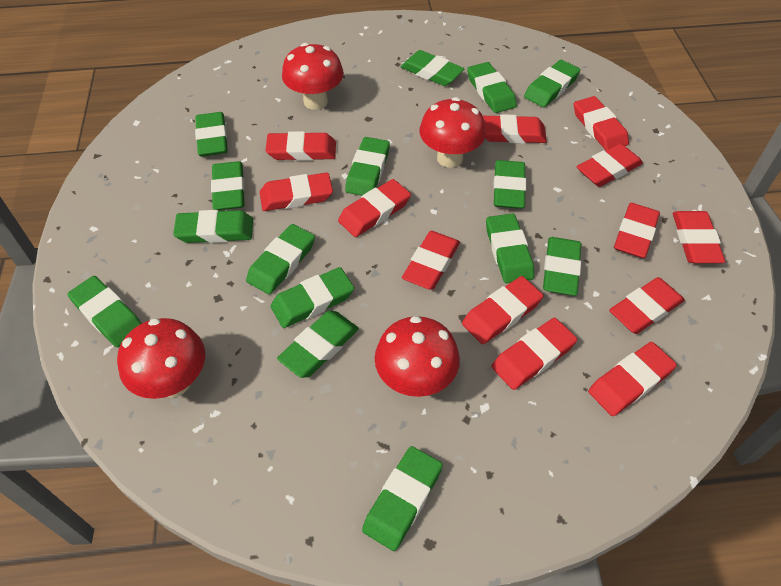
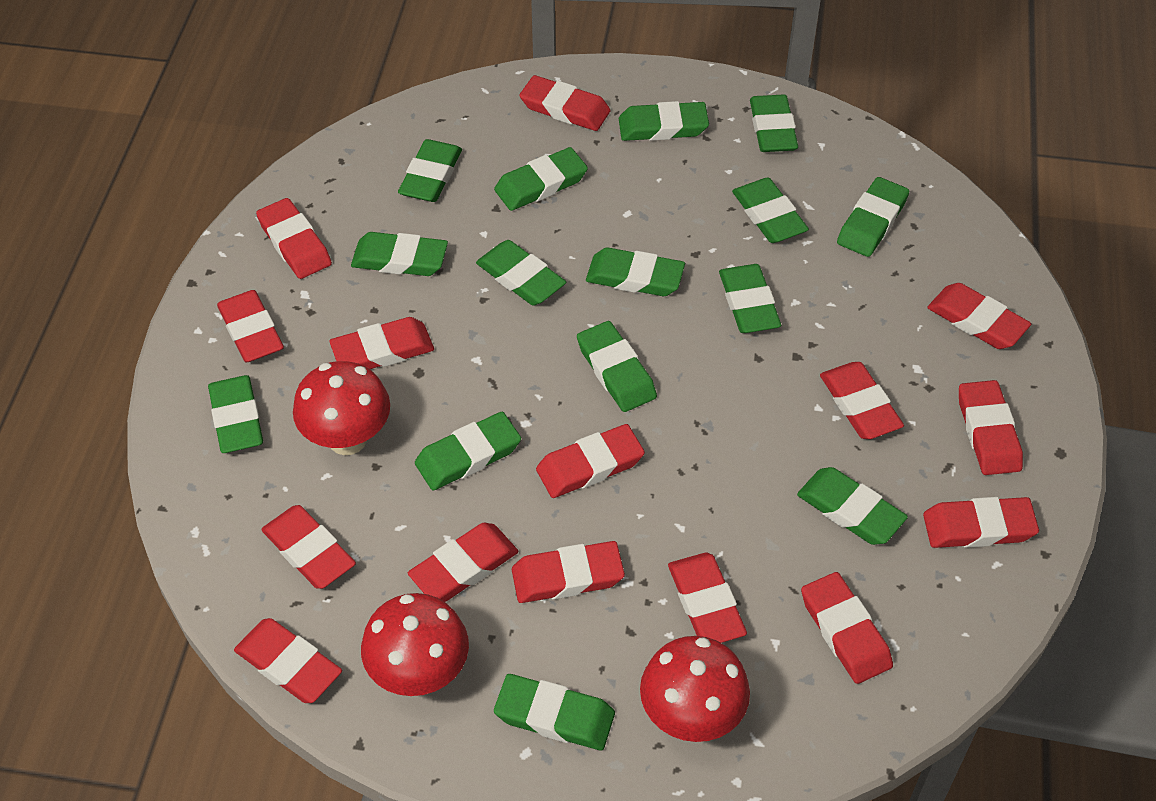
red eraser: [260,172,333,211] [265,131,336,161] [338,179,411,237] [402,231,460,290] [462,276,543,344] [483,114,547,144] [491,318,577,390] [574,96,629,150] [577,143,643,187] [588,342,677,416] [609,277,685,334] [614,203,660,258] [673,211,725,263] = 13 -> [217,290,284,363] [234,618,342,703] [256,198,332,279] [261,505,356,589] [329,317,434,369] [408,523,518,602] [512,541,625,603] [519,75,611,131] [536,424,645,498] [668,553,747,643] [801,572,893,684] [820,362,904,439] [923,497,1039,548] [927,283,1031,349] [959,380,1023,475] = 15
red mushroom: [117,318,205,399] [282,43,344,110] [375,316,460,397] [420,97,486,168] = 4 -> [293,361,390,455] [361,593,469,696] [640,636,750,742] = 3

